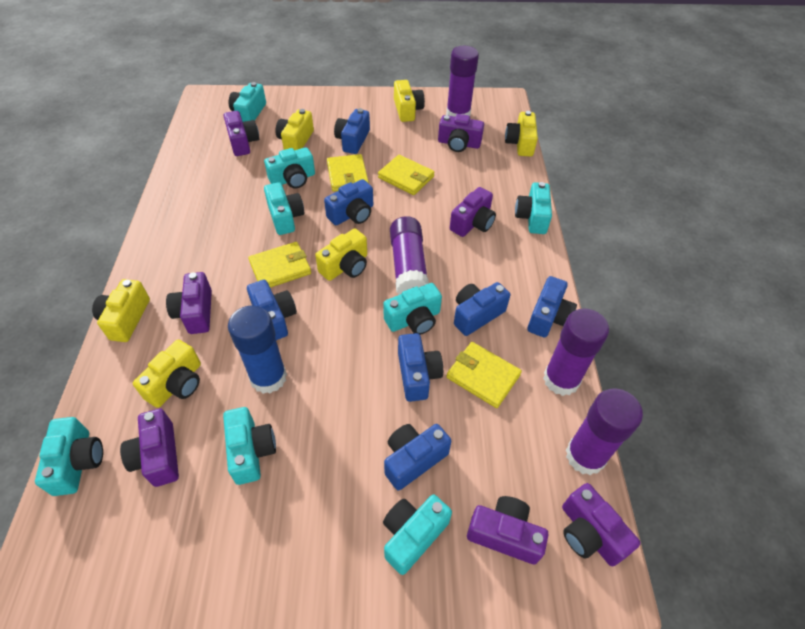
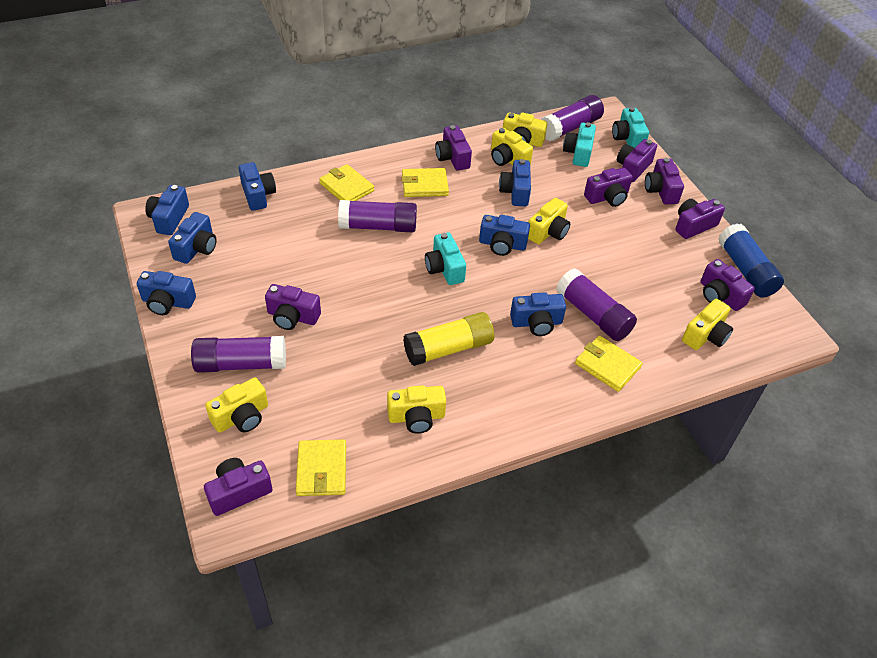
purple camera: [120,409,179,487] [166,272,212,334] [224,111,259,156] [438,114,484,152] [450,187,496,237] [467,496,548,564] [562,483,640,566] = 7 -> [204,458,273,516] [265,284,321,330] [435,125,472,170] [584,168,633,207] [617,139,657,182] [645,158,684,204] [675,199,725,239] [701,259,755,311] = 8
turquoise camera: [35,417,103,496] [223,407,276,485] [229,82,266,122] [264,147,315,188] [264,182,304,235] [383,283,442,335] [383,495,452,575] [515,182,552,234] = 8 -> [425,232,466,285] [563,122,596,167] [612,107,649,148] = 3
yellow glue stick: none = 0 -> [403,312,494,366] = 1

